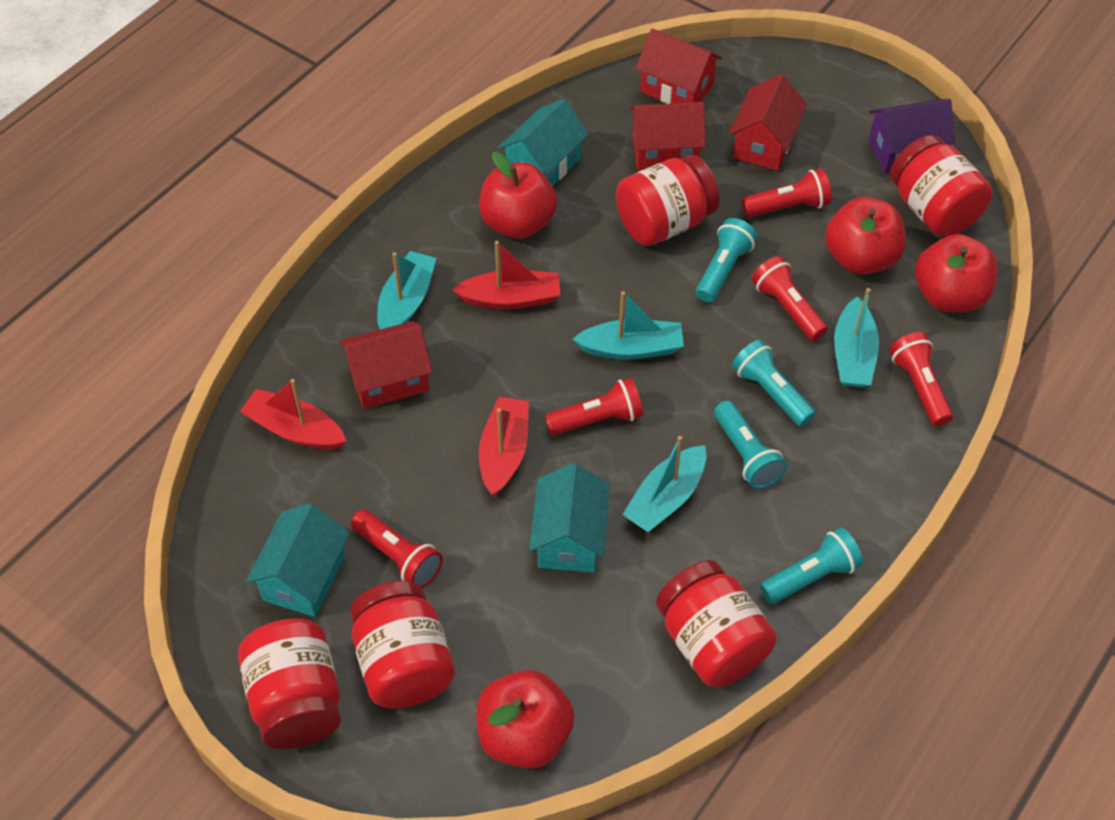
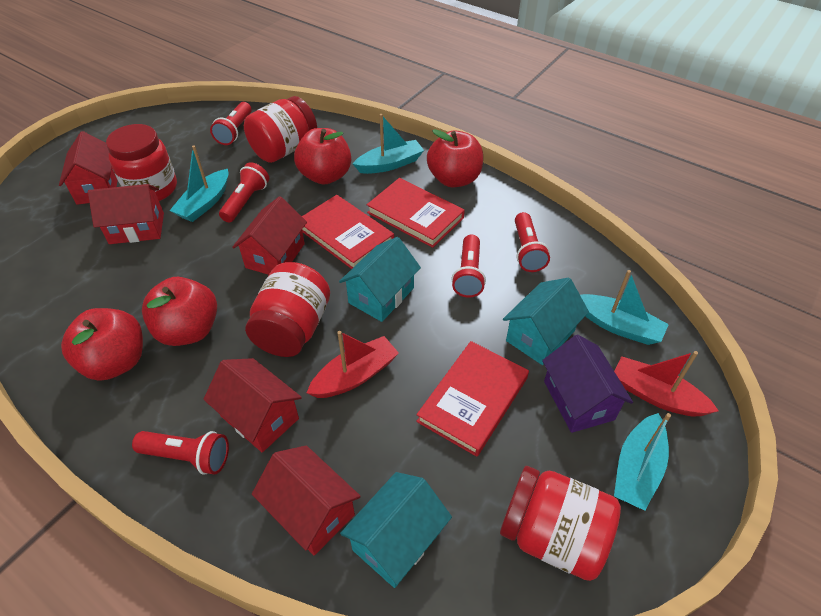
red boat: [240,379,346,450] [452,241,560,309] [479,397,529,496] = 3 -> [307,331,399,398] [614,351,719,416] = 2
red book: none = 0 -> [302,195,394,269] [367,178,465,248] [416,341,529,457] = 3
red house: [340,321,433,409] [630,102,706,170] [635,29,722,104] [729,74,807,171] = 4 -> [59,131,118,205] [88,184,164,244] [203,358,302,453] [232,196,307,275] [252,446,361,556] = 5
red jar: [238,619,341,749] [350,580,455,709] [616,155,720,246] [656,560,777,687] [890,135,993,237] = 5 -> [106,124,177,201] [244,96,317,163] [245,262,330,357] [500,466,621,581] = 4
turquoise flashlight: [696,218,757,303] [714,401,787,489] [732,340,816,426] [760,528,863,604] = 4 -> none = 0

